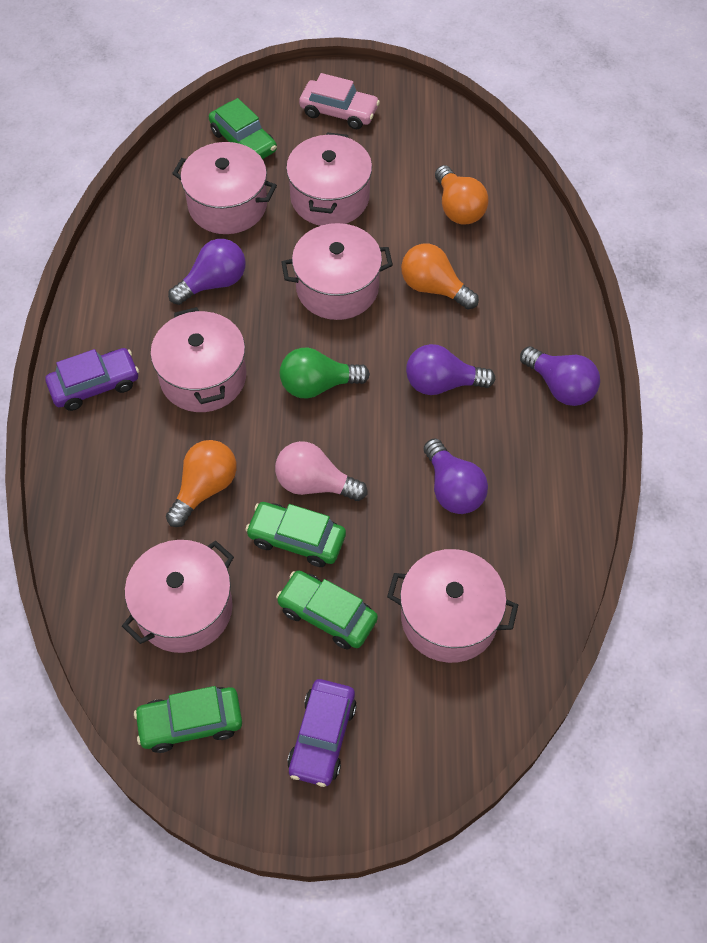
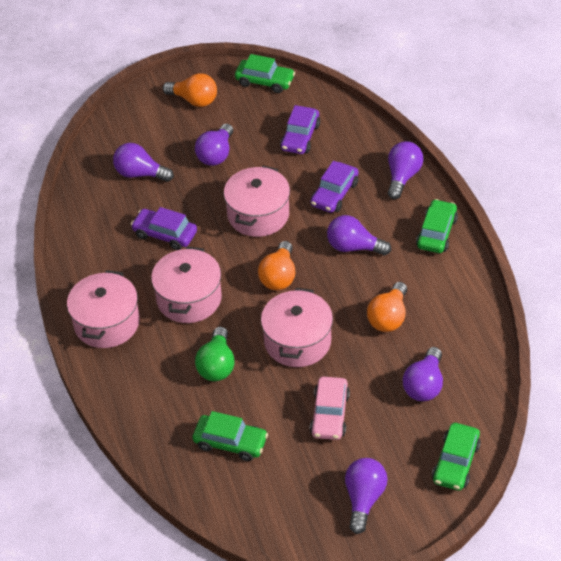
pink light bulb: [275,441,367,501] = 1 -> none = 0
pink pot: [122,540,234,653] [150,307,246,412] [172,142,277,234] [281,223,393,320] [286,132,372,226] [387,549,518,663] = 6 -> [67,270,140,348] [151,247,222,323] [224,166,290,237] [261,288,333,367] = 4
purple car: [46,348,139,411] [287,679,357,787] = 2 -> [131,207,197,250] [280,105,320,154] [311,161,359,213] = 3
purple light bulb: [168,239,246,305] [406,344,495,395] [424,438,488,514] [520,346,600,406] = 4 -> [113,143,174,182] [195,124,233,166] [327,215,391,255] [345,458,387,534] [388,141,423,199] [403,347,443,401] = 6

